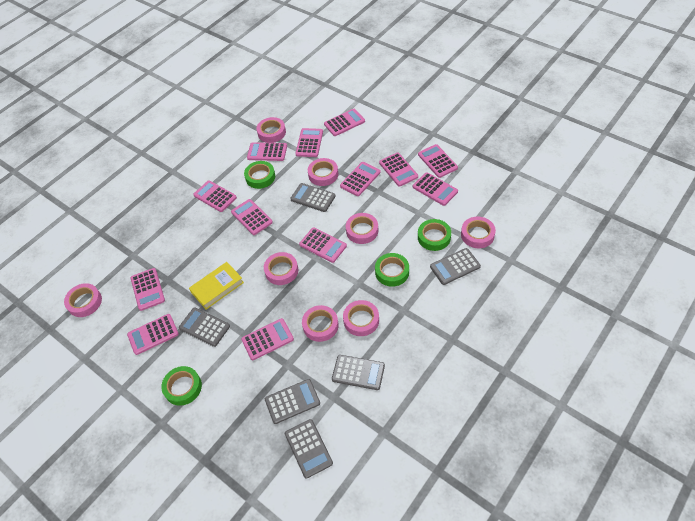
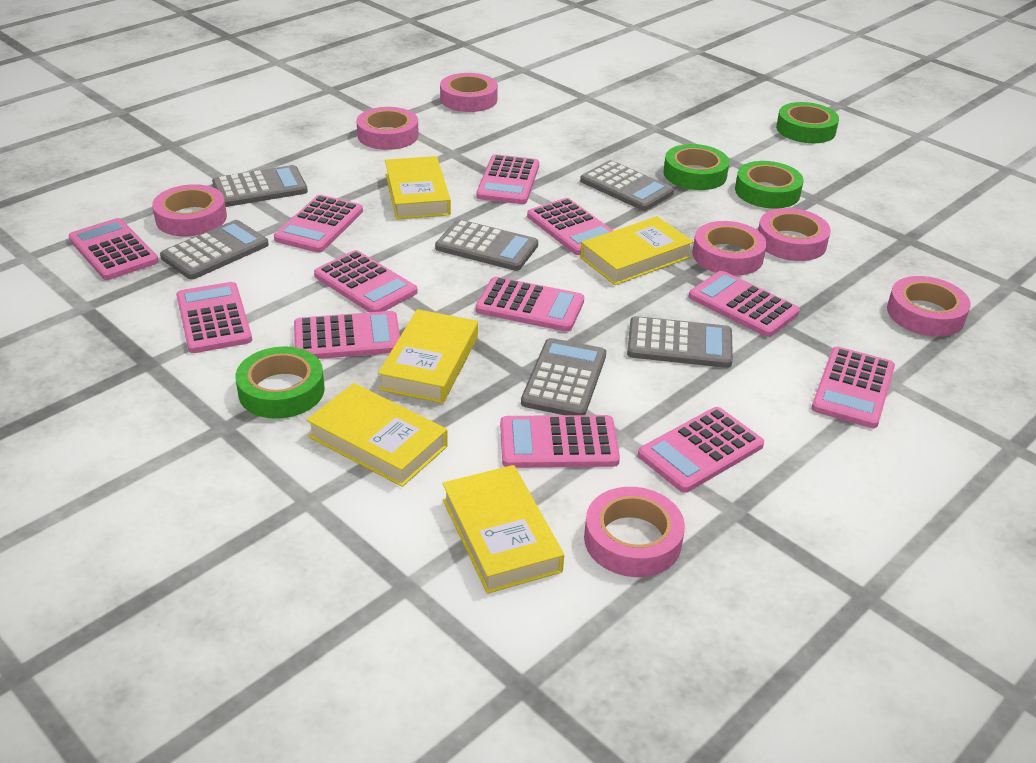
pink calculator: [127,314,179,355] [130,268,165,311] [193,180,237,212] [231,199,273,235] [241,318,294,360] [247,142,287,161] [295,128,323,157] [299,228,347,263] [324,109,365,136] [340,162,381,196] [379,153,418,187] [413,172,458,206] [418,144,458,178] = 13 -> [68,218,159,280] [176,282,252,353] [274,195,363,253] [294,311,400,359] [314,250,418,312] [476,154,539,204] [476,277,584,331] [500,415,620,468] [527,198,614,255] [638,407,764,493] [689,270,800,337] [811,346,895,428] = 12
pink tape: [64,283,102,317] [257,117,286,143] [264,252,298,285] [302,305,339,342] [308,158,338,186] [343,300,379,336] [346,213,378,244] [461,217,496,248] = 8 -> [152,184,227,237] [357,107,419,150] [440,73,498,112] [584,487,685,577] [693,221,767,276] [758,208,831,261] [887,276,971,337] = 7
yellow book: [189,262,244,309] = 1 -> [306,383,448,487] [378,309,478,403] [385,156,451,219] [442,465,564,594] [580,216,693,285] = 5

